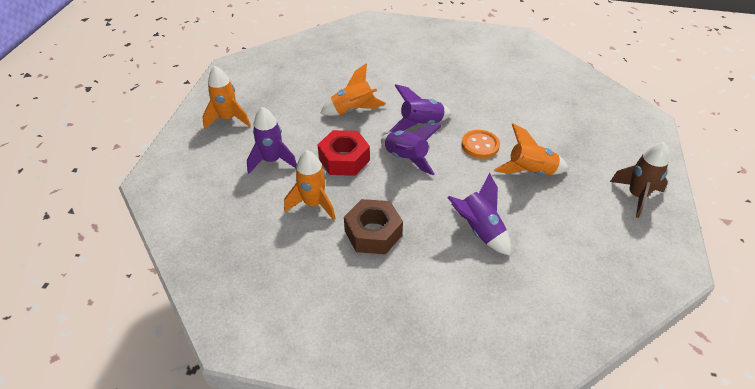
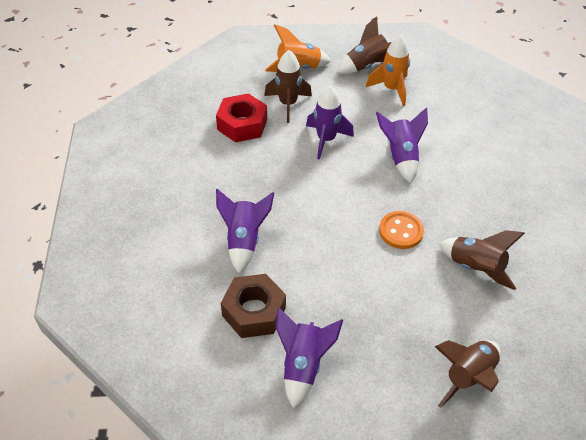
brown rocket: [610,142,669,218] = 1 -> [264,50,312,123] [337,16,392,74] [434,340,501,408] [439,230,525,290] = 4
orange rocket: [202,66,250,129] [284,150,336,220] [320,63,386,116] [494,124,568,175] = 4 -> [265,24,331,72] [366,35,410,106] = 2

